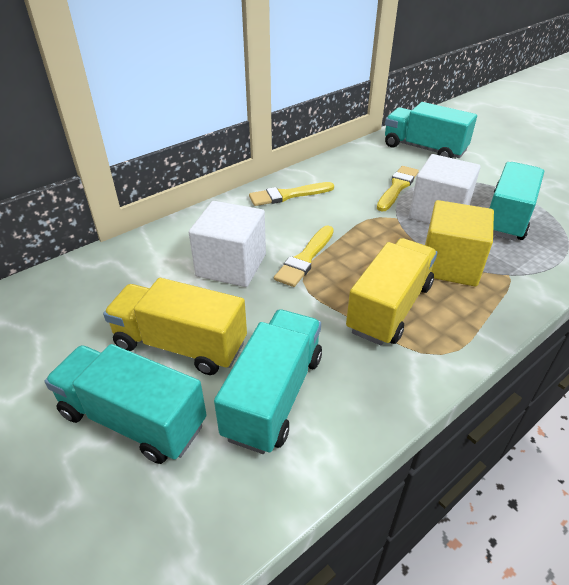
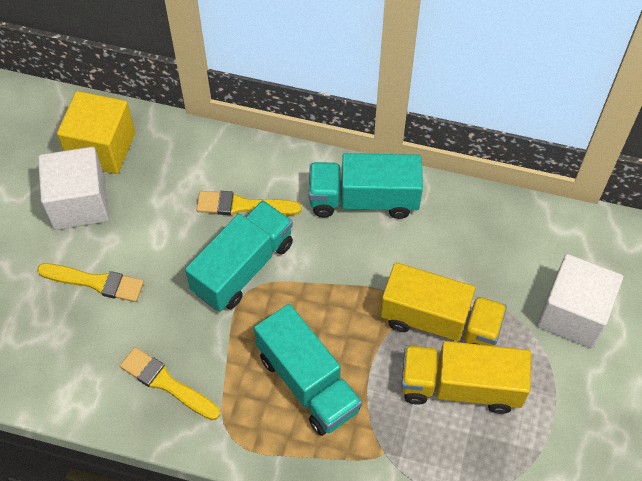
turquoise truck: [45,344,207,464] [214,309,322,454] [385,102,477,158] [490,162,544,241] = 4 -> [185,200,293,311] [254,304,362,436] [309,153,423,219] = 3

